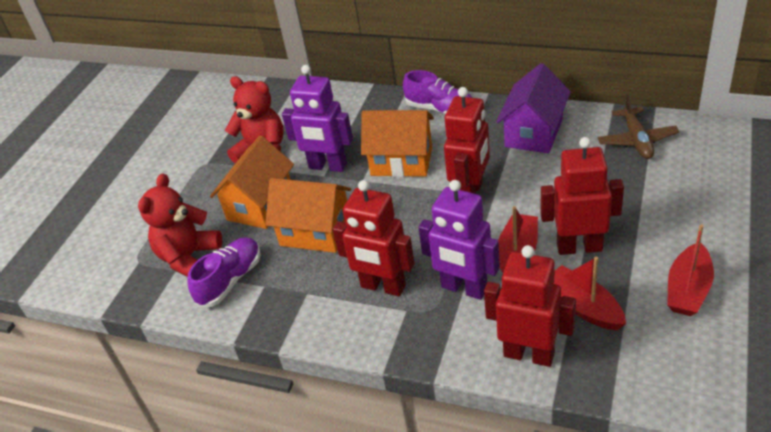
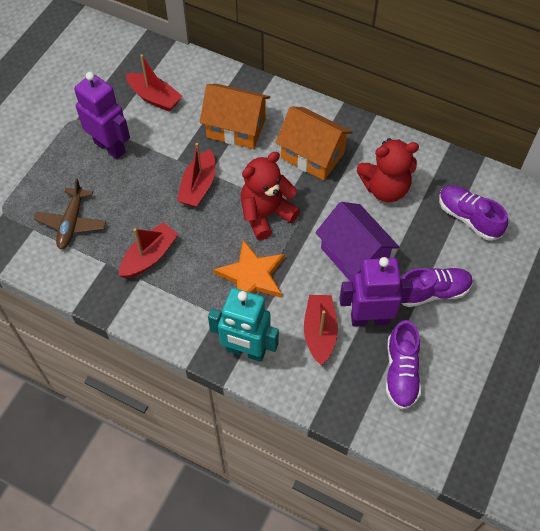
orange house: [210,136,294,229] [265,178,351,253] [361,110,434,177] = 3 -> [200,84,270,149] [275,106,353,180] = 2
orange star: none = 0 -> [214,240,285,298] = 1
purple shoe: [187,237,261,307] [403,70,473,114] = 2 -> [386,320,421,410] [401,267,473,307] [439,185,508,241] = 3
red boat: [498,206,538,272] [554,257,626,331] [667,225,714,316] = 3 -> [119,222,178,278] [126,54,182,112] [177,143,215,207] [304,295,338,365] = 4
red robot: [333,180,415,296] [444,87,490,194] [484,245,576,367] [541,137,624,255] = 4 -> none = 0
turquoise robot: none = 0 -> [208,288,279,362] = 1

